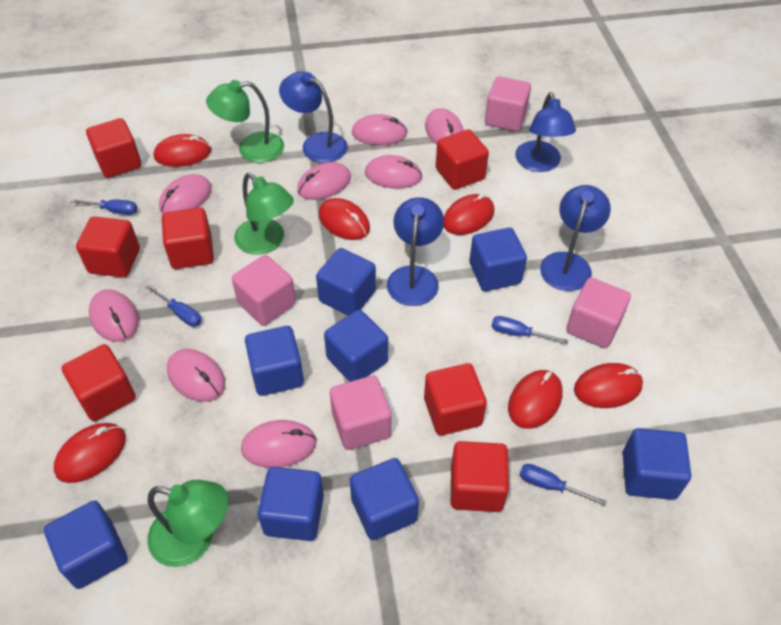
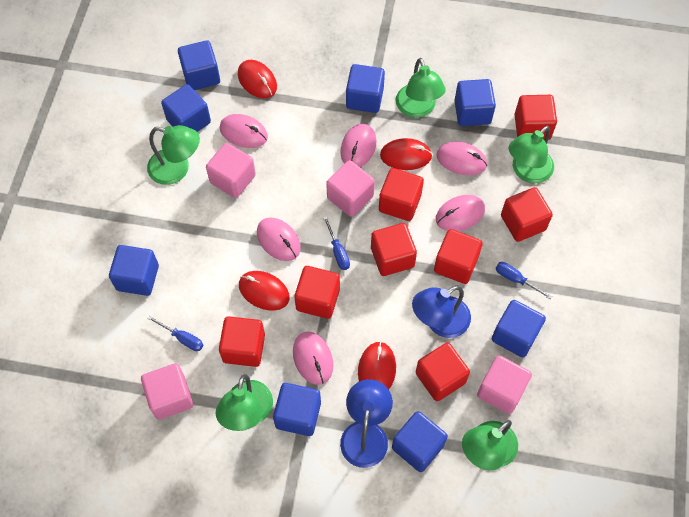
blue lamp: [279,71,348,163] [387,197,444,306] [515,92,576,172] [540,185,611,291] = 4 -> [340,379,393,468] [412,286,471,338] = 2
blue screwdriver: [70,199,138,215] [146,284,202,327] [491,316,568,344] [520,464,607,506] = 4 -> [148,316,203,351] [323,216,350,270] [495,262,552,299] = 3
green lamp: [147,480,229,567] [206,80,284,163] [234,173,294,255] = 3 -> [147,125,200,185] [216,374,273,431] [396,58,446,118] [462,420,518,470] [509,126,554,184] = 5
pink mouse: [89,289,139,342] [159,174,212,213] [167,349,225,402] [241,420,317,468] [297,162,351,200] [352,114,407,145] [365,155,422,189] [425,108,464,145] = 8 -> [220,114,268,148] [257,217,301,261] [293,332,333,385] [340,124,376,167] [436,141,487,175] [436,195,485,231] = 6
red cube: [62,344,136,421] [76,216,140,278] [86,118,142,178] [162,208,214,269] [424,363,487,436] [436,129,489,190] [451,441,509,512] = 7 -> [219,316,265,367] [294,266,340,319] [371,223,417,276] [379,168,424,221] [416,342,470,401] [434,229,483,284] [501,187,553,242] [514,95,557,140] = 8
red mouse: [54,423,126,483] [154,134,211,167] [319,198,370,240] [444,193,494,235] [508,370,563,429] [574,363,643,408] = 6 -> [238,60,277,98] [239,271,290,311] [358,341,396,390] [380,138,432,170] = 4

